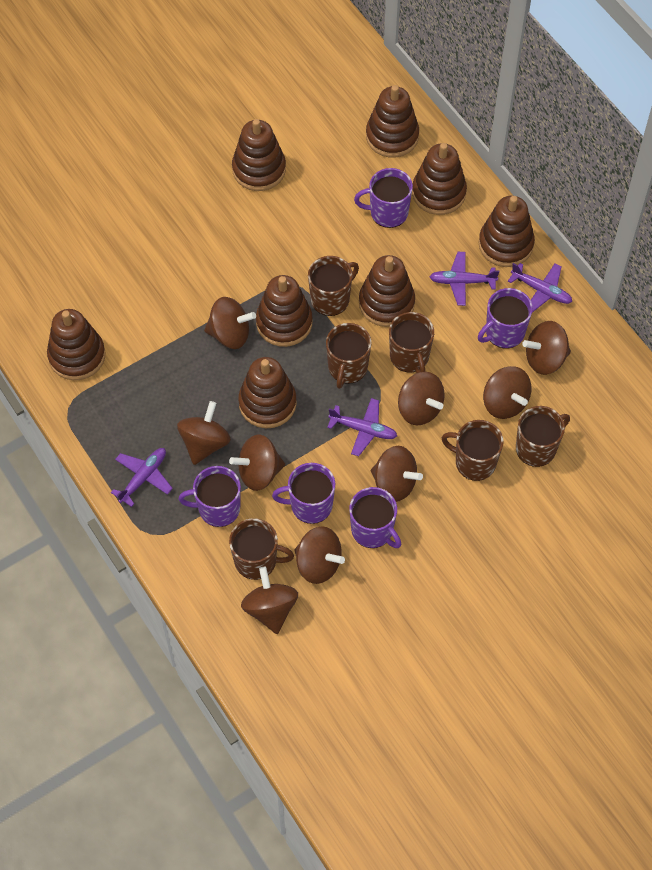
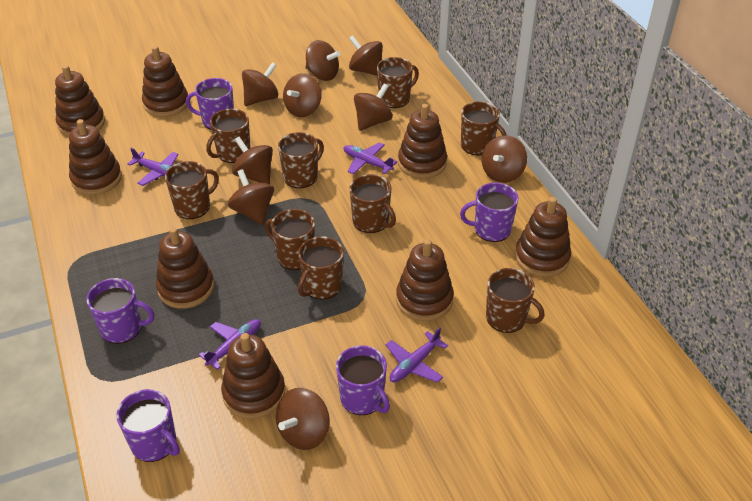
brown mug: [229,518,294,580] [308,256,359,316] [326,323,372,389] [389,312,434,373] [442,420,503,481] [516,406,570,467] = 6 -> [165,161,219,219] [206,109,251,163] [265,209,315,270] [278,132,324,188] [298,236,344,299] [349,174,396,233] [377,57,419,108] [461,101,507,155] [486,268,544,333] = 9

